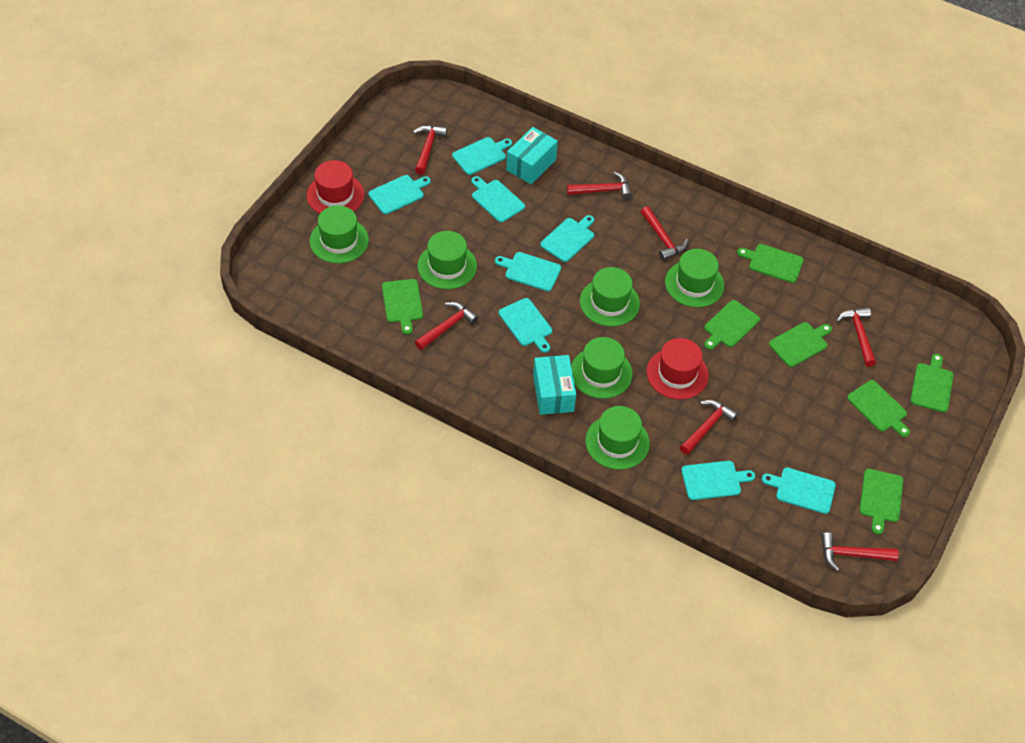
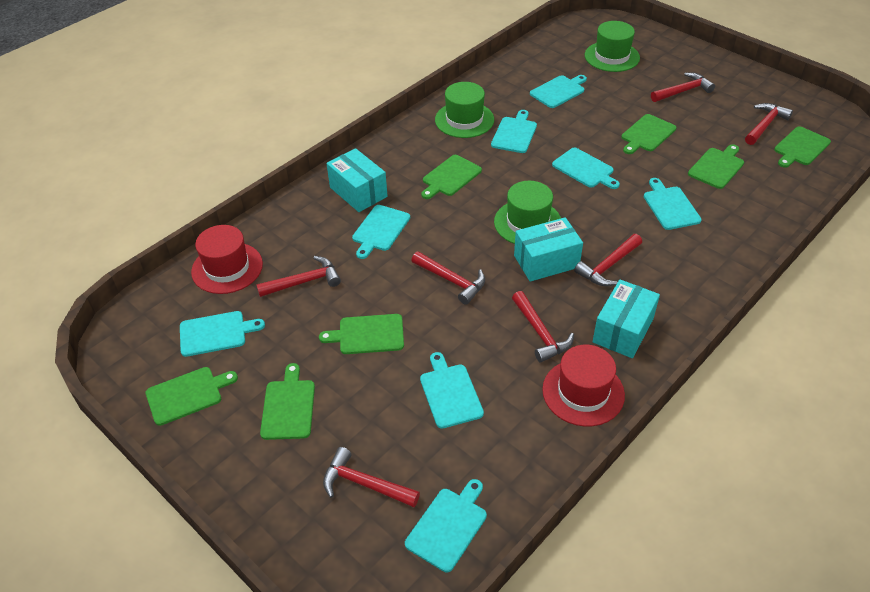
green hat: [310,205,369,263] [417,231,477,289] [571,337,633,399] [580,267,640,327] [585,406,650,470] [665,249,724,307] = 6 -> [435,82,494,138] [494,181,561,244] [585,21,640,72] = 3
turquoise box: [506,127,558,184] [533,355,576,415] = 2 -> [326,148,388,212] [514,217,583,282] [593,279,660,358] = 3

